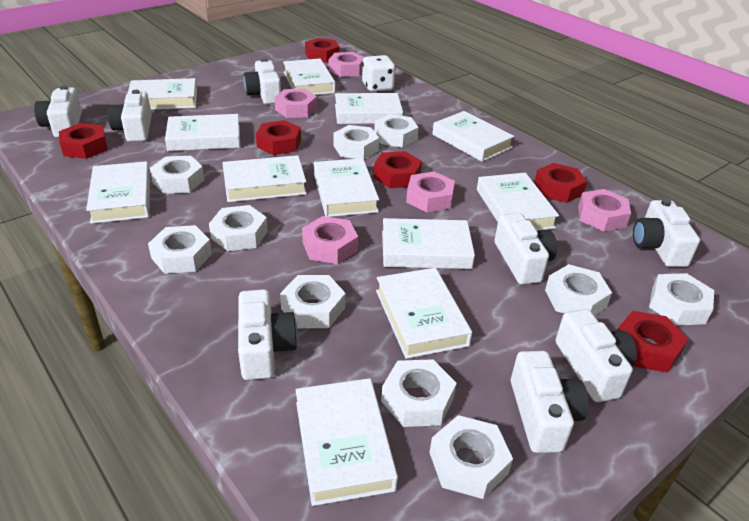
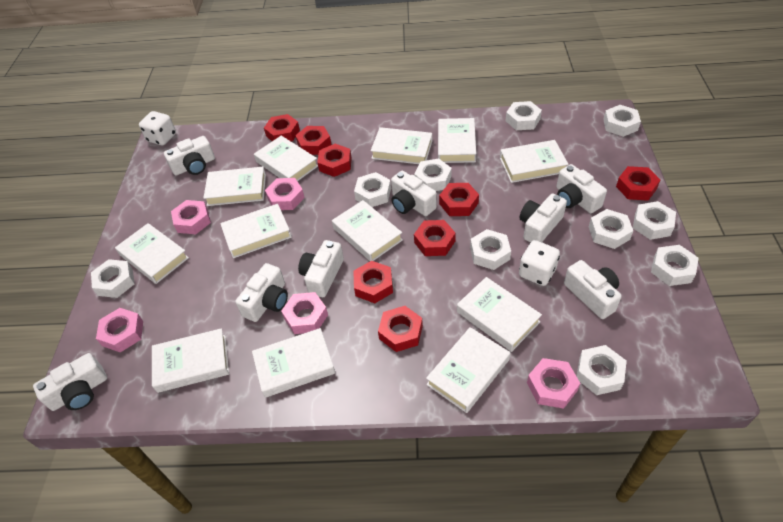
red nut: [59,123,108,159] [256,120,301,155] [305,38,340,63] [373,151,422,188] [534,163,587,203] [617,311,688,373] = 6 -> [264,114,300,141] [295,126,331,155] [317,144,352,177] [353,261,393,303] [378,306,423,352] [414,220,456,256] [439,183,479,216] [616,166,660,201] = 8
white dice: [362,55,396,92] = 1 -> [139,111,176,145] [519,240,560,286] = 2

